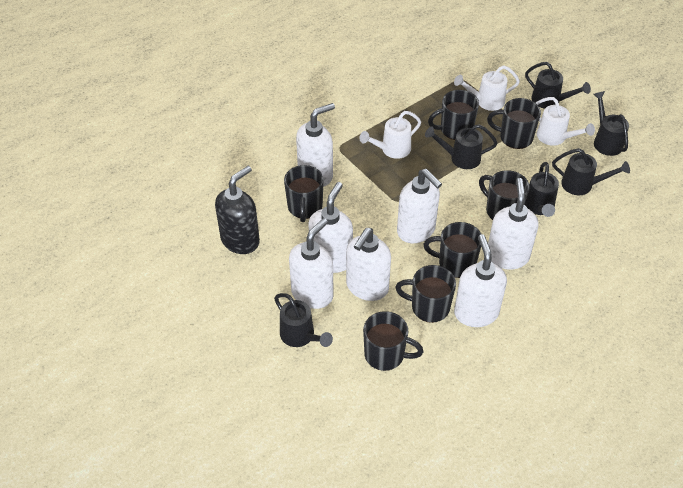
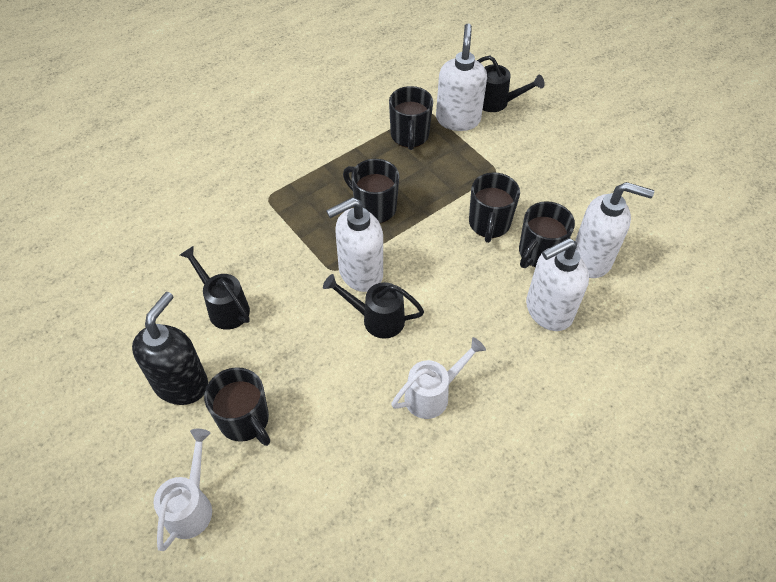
black mug: [284,165,324,222] [363,311,424,371] [395,265,456,323] [423,222,481,278] [428,90,479,140] [479,170,529,220] [487,98,541,149] = 7 -> [204,367,270,446] [343,159,399,223] [389,86,433,150] [469,172,520,243] [519,201,575,268] = 5
black watering can: [274,293,333,347] [425,124,497,169] [524,162,559,217] [525,62,591,109] [552,148,630,195] [593,91,629,156] = 6 -> [180,246,250,330] [323,274,424,339] [477,55,545,112] = 3
white soap dispenser: [289,218,334,309] [296,103,335,187] [308,182,353,273] [346,228,391,301] [397,169,442,243] [454,234,507,327] [488,178,539,269] = 7 -> [326,197,383,292] [436,23,487,131] [526,238,589,331] [575,182,654,278] = 4
white watering can: [360,111,421,159] [454,65,520,111] [536,97,595,146] = 3 -> [153,429,212,551] [391,337,486,419] = 2

